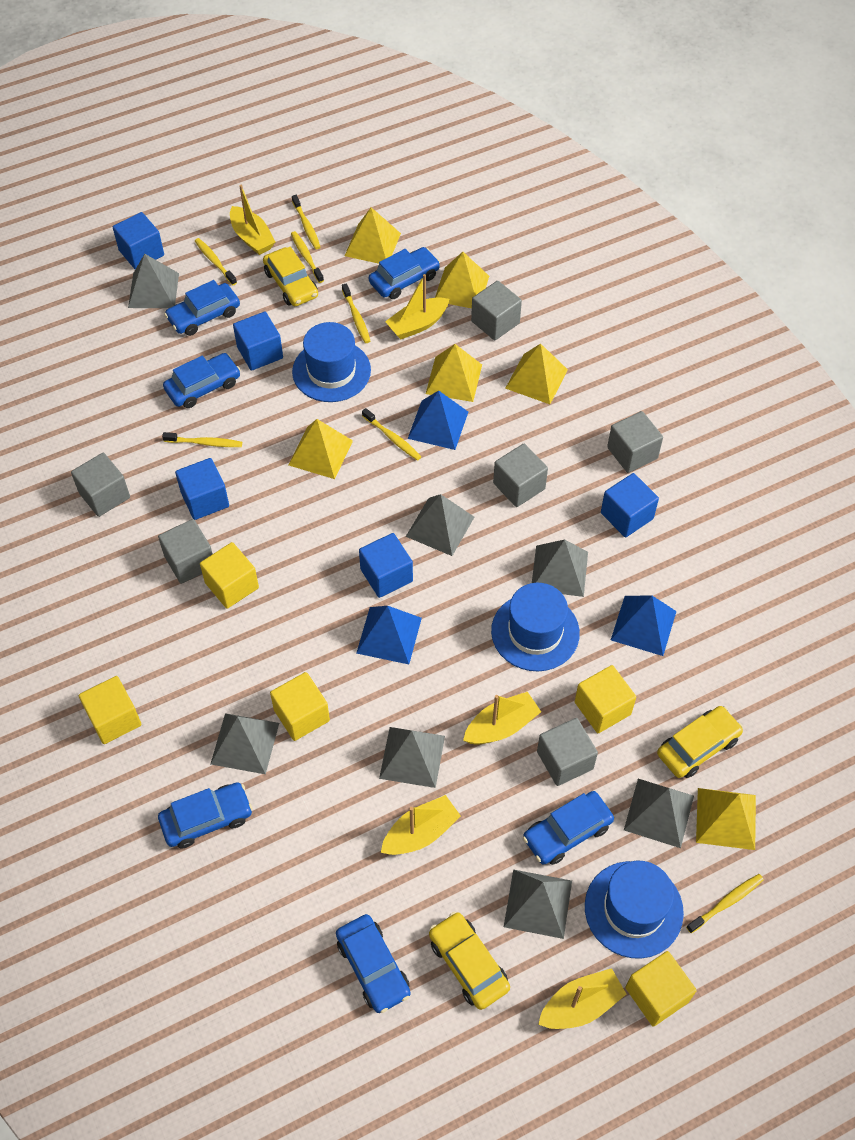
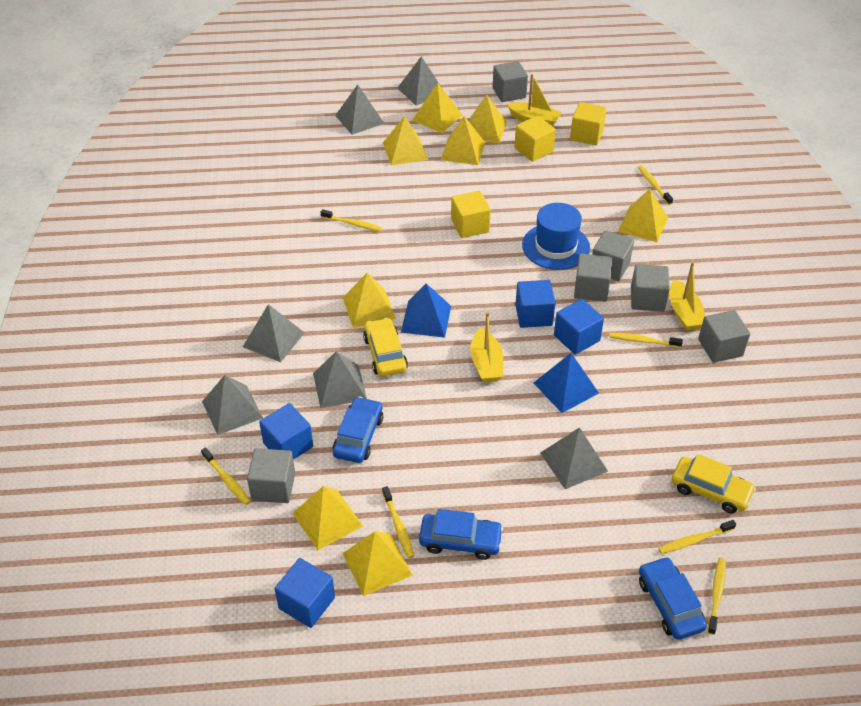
blue car: [158,782,253,849] [163,353,240,408] [164,280,240,336] [336,914,411,1013] [369,247,440,299] [523,791,614,865] = 6 -> [333,397,383,463] [419,509,503,560] [639,556,707,640] = 3
blue cube: [113,212,164,269] [175,458,229,520] [233,312,283,371] [359,533,413,598] [601,473,659,537] = 5 -> [259,403,313,460] [274,558,335,628] [515,280,556,328] [554,299,604,355] = 4
blue hat: [292,322,371,402] [491,583,580,671] [585,861,684,959] = 3 -> [522,203,590,270] = 1
blue pyramid: [356,606,422,664] [408,390,468,450] [611,595,676,656] = 3 -> [401,283,451,338] [534,353,599,413] = 2
grey pyramid: [128,254,179,308] [211,713,279,774] [379,727,445,788] [406,494,474,556] [504,869,572,939] [532,539,588,597] [624,779,694,848] = 7 -> [202,375,263,435] [243,304,305,362] [313,351,367,408] [335,84,385,135] [398,56,441,106] [540,427,608,489] = 6
yellow boat: [230,185,275,255] [381,795,461,855] [385,274,449,339] [463,692,541,745] [538,968,626,1029] = 5 -> [471,312,503,383] [507,74,562,126] [669,262,705,331] = 3
yellow car: [263,247,318,306] [429,912,510,1010] [657,706,743,778] = 3 -> [363,318,408,377] [672,454,756,513] = 2
yellow cube: [79,676,141,744] [200,542,259,609] [270,672,330,741] [575,665,636,733] [625,951,697,1026] = 5 -> [451,191,491,238] [515,116,556,162] [570,102,607,145] = 3
yellow pyramid: [288,419,353,479] [345,207,401,264] [426,344,482,402] [435,252,489,308] [505,343,568,404] [696,788,756,850] = 6 -> [293,486,363,551] [342,531,413,596] [343,273,396,328] [383,116,428,166] [412,83,462,133] [441,116,485,165] [469,94,507,144] [618,189,668,242] = 8

